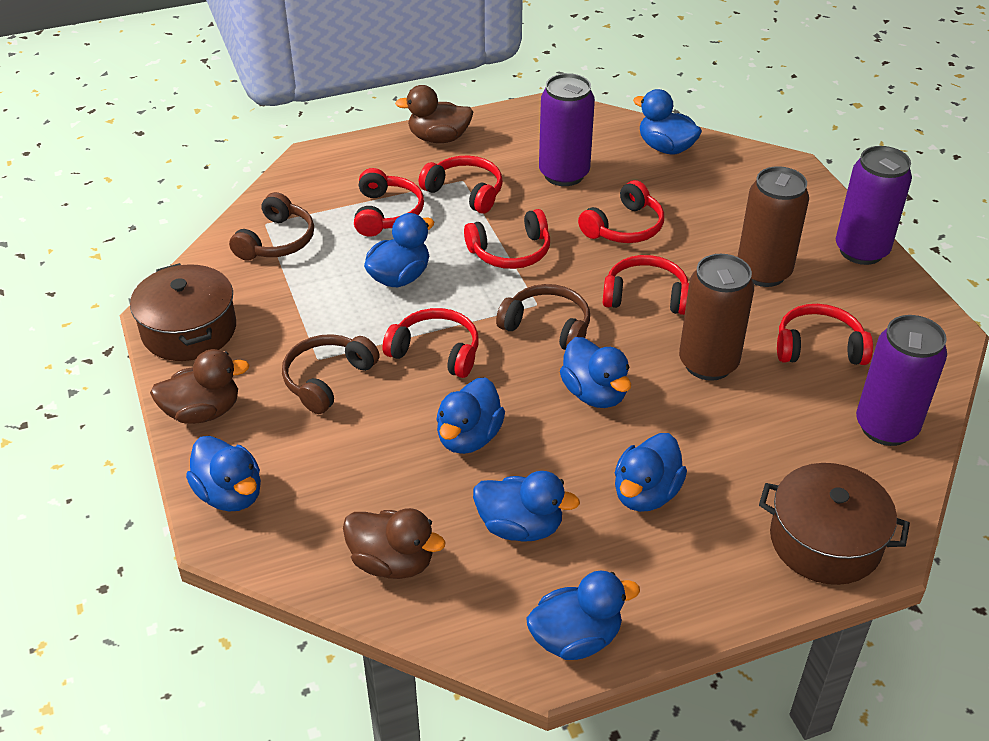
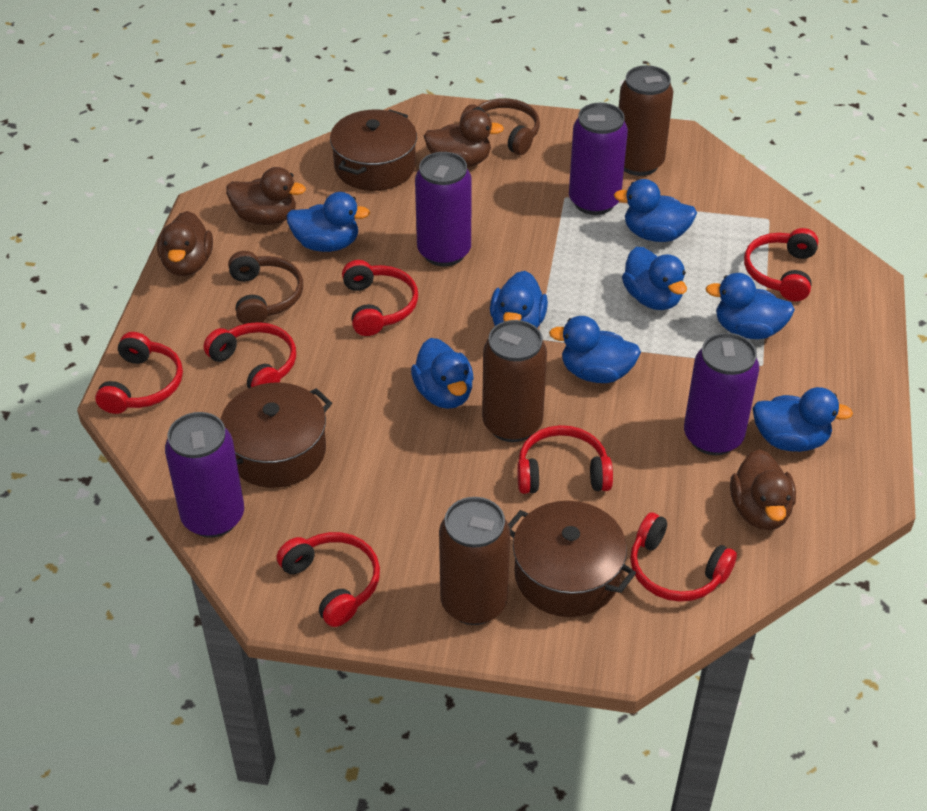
brown can: [679,254,754,381] [738,166,809,287] = 2 -> [439,497,510,625] [482,320,547,442] [619,65,673,176] = 3
brown duck: [150,349,250,424] [343,508,446,579] [395,85,473,143] = 3 -> [157,211,213,276] [226,167,306,225] [424,110,504,167] [730,449,796,530] = 4
brown headphones: [229,192,314,261] [282,334,379,414] [496,284,590,350] = 3 -> [228,251,303,324] [460,98,540,155] = 2
brown pot: [130,263,236,361] [759,463,910,585] = 2 -> [221,383,332,488] [330,109,417,191] [508,501,636,617] = 3
purple can: [539,73,595,186] [836,146,912,265] [856,315,947,446] = 3 -> [165,412,244,538] [415,152,472,266] [569,103,628,215] [684,333,759,455] = 4

